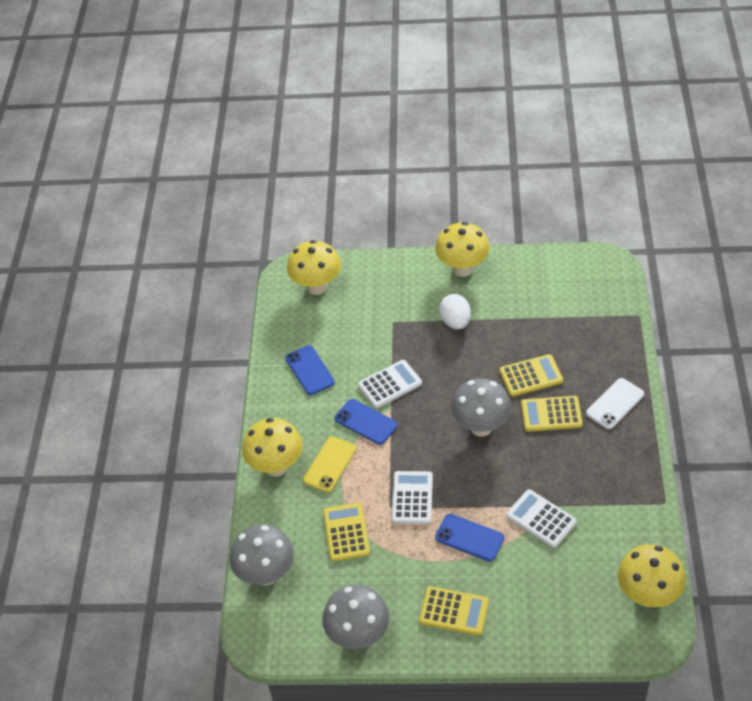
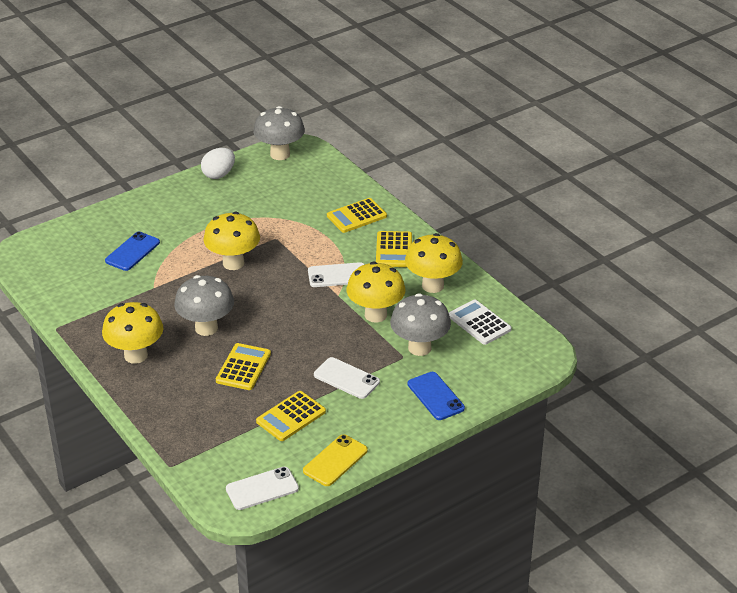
blue phone: [285,345,335,395] [335,399,398,445] [435,514,505,562] = 3 -> [105,232,160,271] [408,372,465,420] = 2
white calculator: [358,360,422,408] [392,471,433,524] [506,489,577,548] = 3 -> [449,300,512,345] = 1
white phone: [586,378,644,429] = 1 -> [226,467,299,510] [308,262,365,287] [314,357,380,399] = 3

